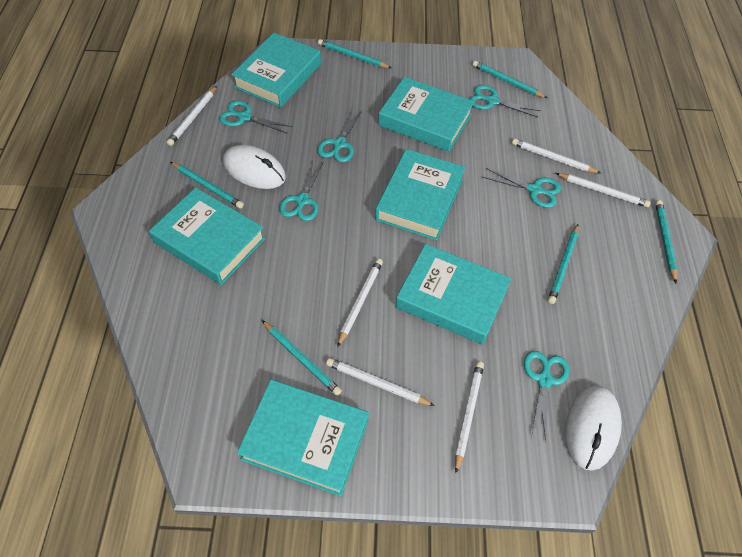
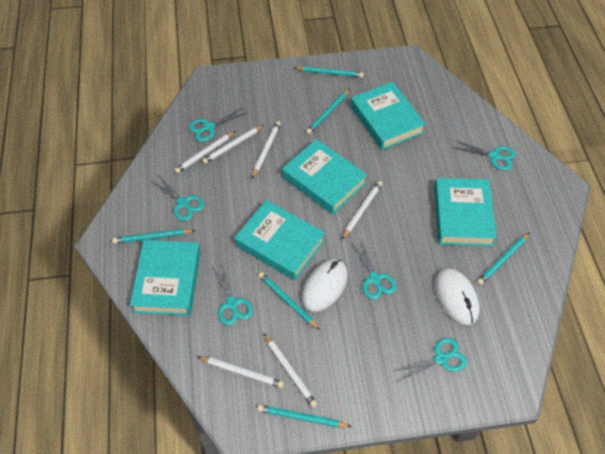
turquoise book: [149,188,266,285] [231,33,321,108] [237,380,369,496] [375,149,466,241] [378,77,474,152] [396,244,511,345] = 6 -> [130,240,201,316] [235,200,325,280] [282,139,367,215] [350,82,426,150] [434,178,497,246] = 5

